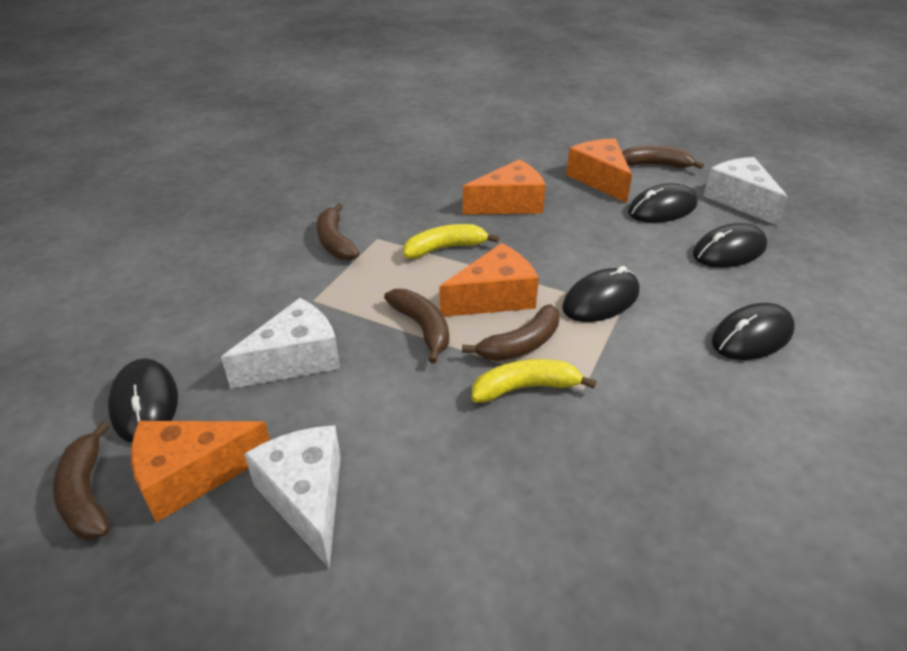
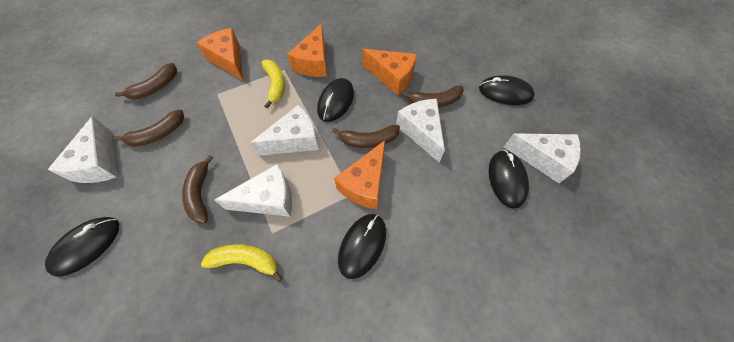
white cheese: [221,298,340,389] [244,425,341,568] [703,157,788,226] = 3 -> [48,116,117,183] [215,164,292,217] [250,104,319,156] [396,99,445,163] [504,133,581,183] = 5

